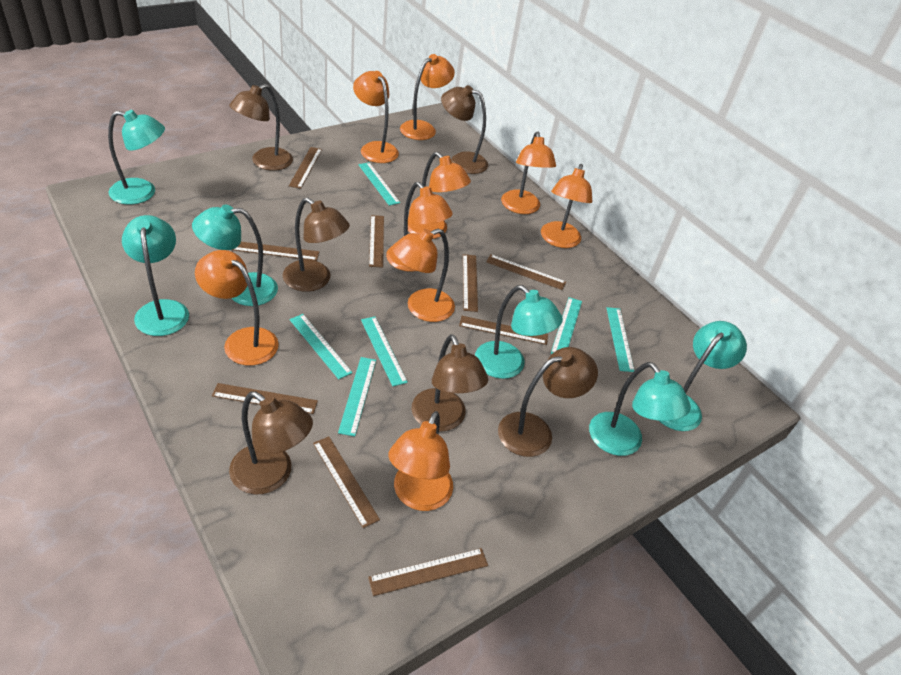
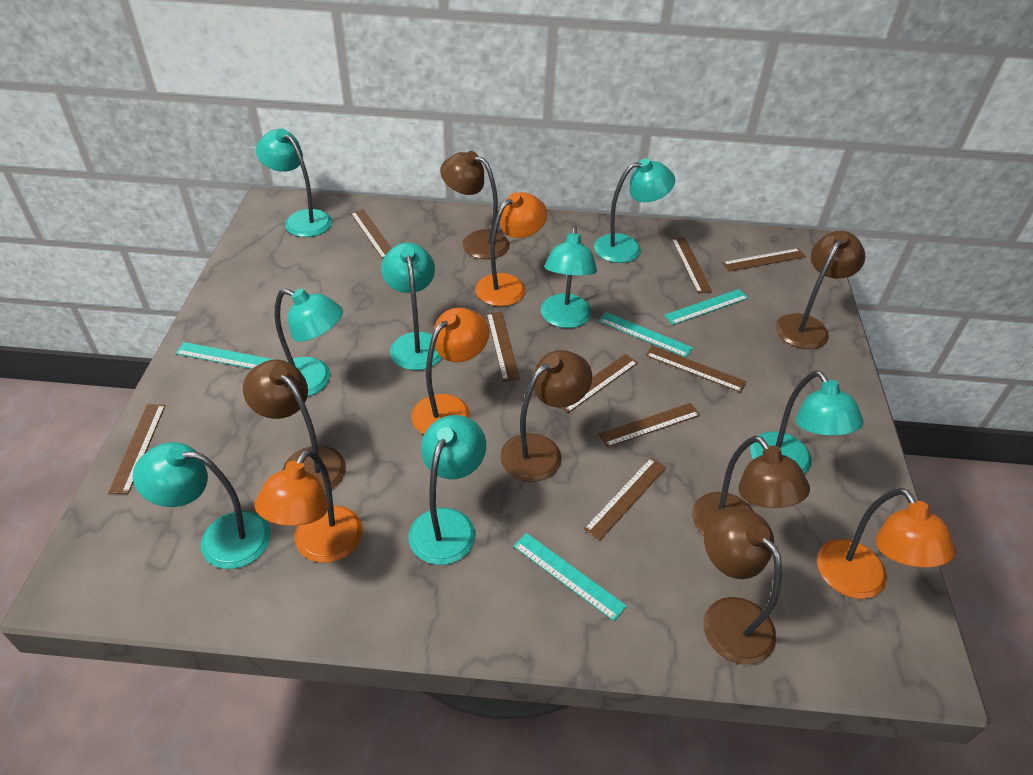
orange lamp: [195,250,279,366] [353,71,399,163] [386,182,453,272] [388,411,453,511] [392,228,455,322] [400,54,455,140] [408,152,471,239] [501,132,556,214] [541,164,592,248] = 9 -> [255,449,363,563] [411,308,489,434] [475,192,547,306] [817,488,956,599] = 4
turquoise lamp: [108,110,165,205] [122,215,189,336] [192,205,278,306] [475,285,563,379] [589,362,691,456] [660,321,747,431] = 6 -> [133,442,271,569] [256,128,332,237] [275,288,343,397] [381,243,442,370] [409,415,486,565] [541,226,597,328] [594,158,675,263] [750,371,864,474] = 8
turquoise ruler: [289,314,352,380] [338,357,376,436] [358,162,400,206] [361,317,408,387] [551,297,582,354] [607,307,634,372] = 6 -> [176,342,274,369] [513,533,627,621] [598,312,693,358] [664,289,748,325] = 4

